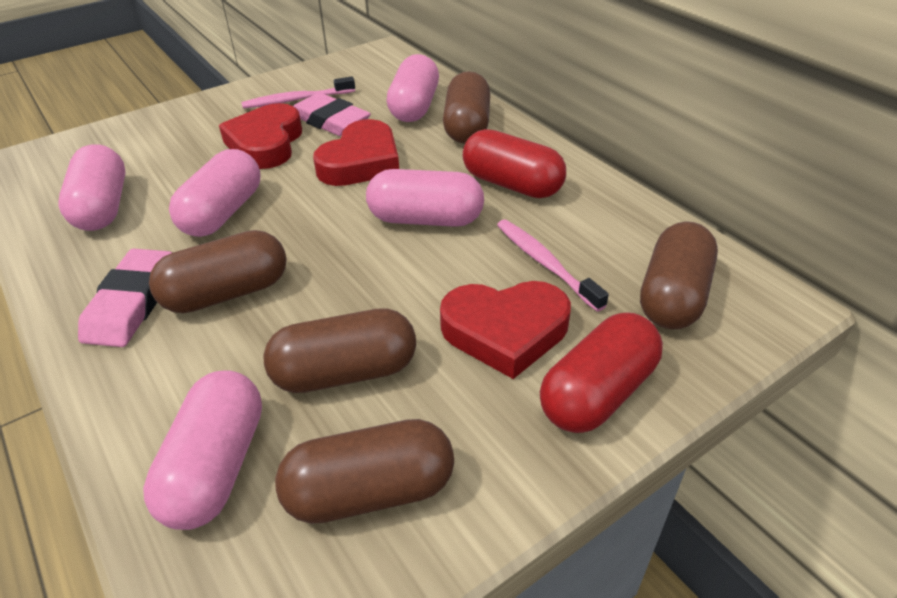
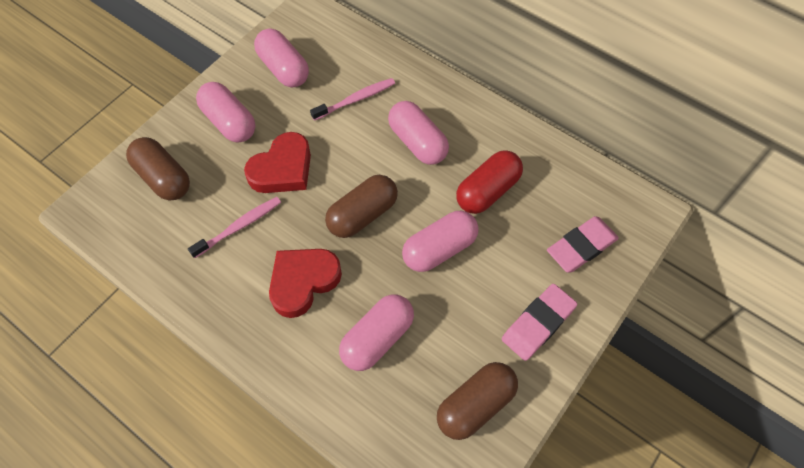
brown capsule: [149,230,287,313] [263,308,416,393] [275,419,454,524] [443,71,490,144] [640,221,718,329] = 5 -> [126,137,190,201] [325,175,398,238] [437,362,518,440] = 3
red capsule: [463,129,566,198] [540,312,663,433] = 2 -> [456,150,523,214] = 1
red heart: [219,103,302,169] [313,119,399,186] [440,281,571,379] = 3 -> [244,132,311,193] [269,249,342,318] = 2

